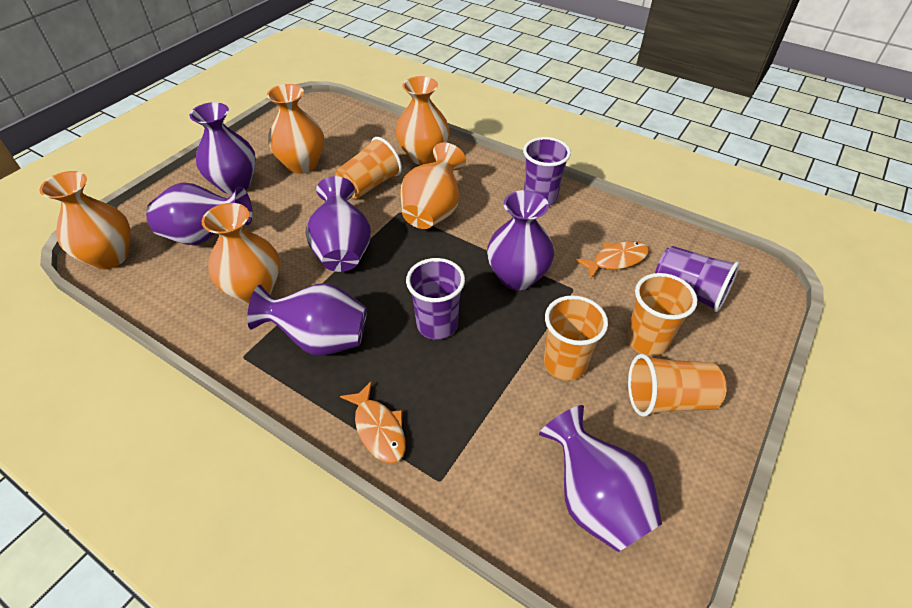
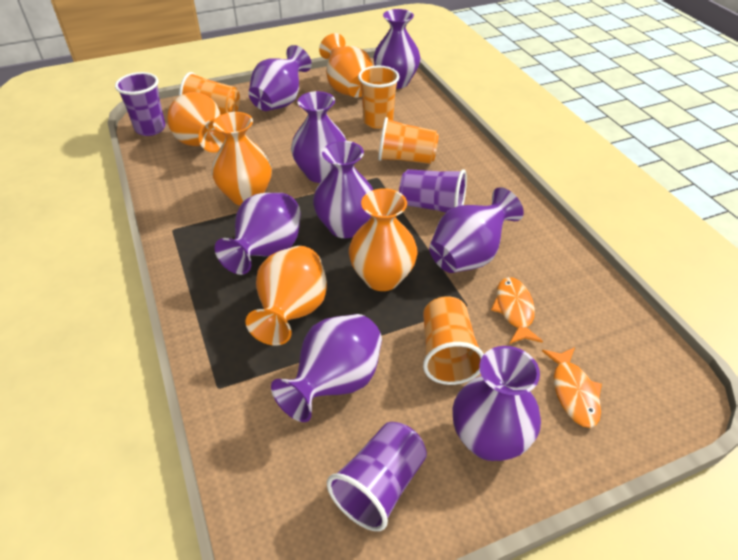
purple vase: [146,182,253,245] [190,102,256,194] [247,283,367,356] [306,176,371,272] [487,190,554,290] [539,405,662,552] = 6 -> [215,193,301,275] [248,45,312,111] [271,314,382,422] [291,91,347,183] [313,141,373,238] [373,9,420,89] [429,187,524,273] [453,346,541,461] = 8

